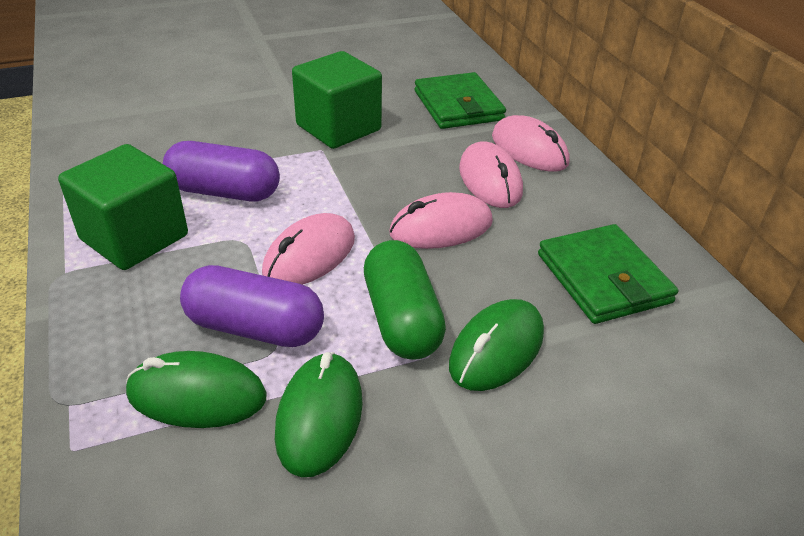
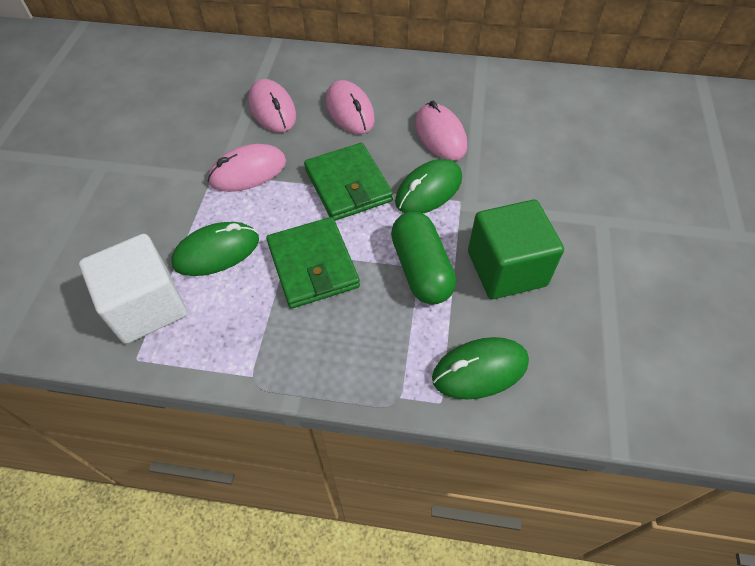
green cube: [58,144,188,270] [292,51,382,149] = 2 -> [468,200,564,299] = 1
purple capsule: [163,141,280,201] [180,265,324,347] = 2 -> none = 0
white cube: none = 0 -> [79,234,187,344] = 1

